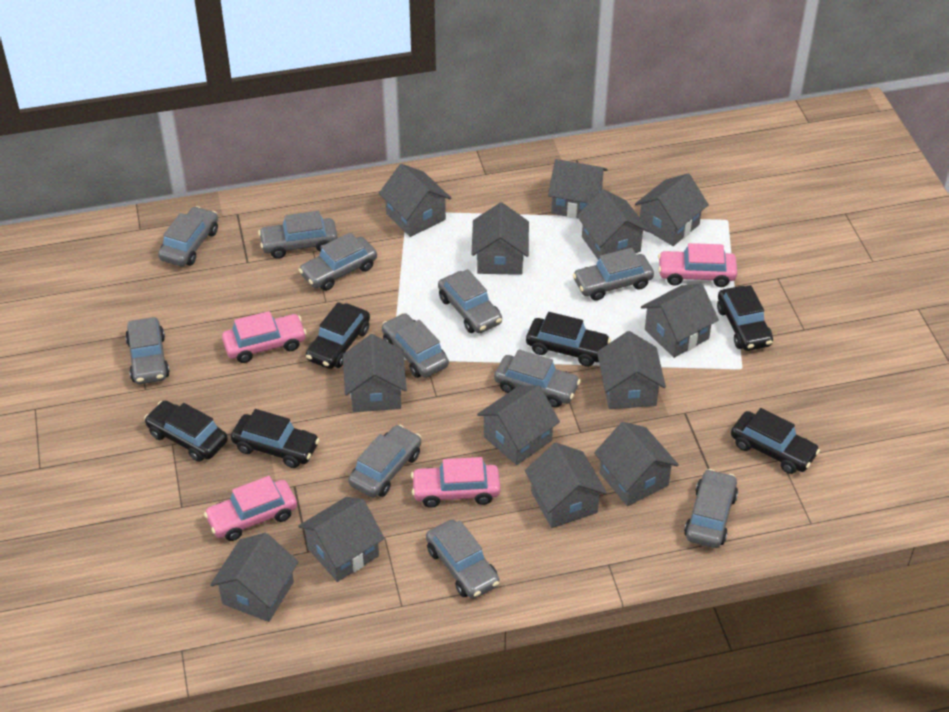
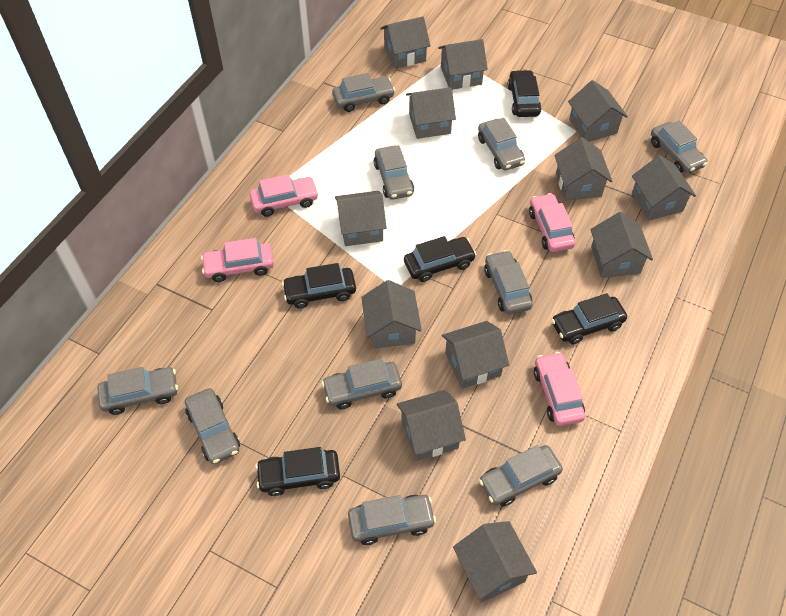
black car: [144,401,228,462] [231,409,320,468] [306,302,370,369] [526,312,611,367] [717,285,773,351] [731,408,820,474] = 6 -> [255,447,340,496] [282,263,356,309] [404,236,476,282] [507,70,542,117] [551,293,627,345] = 5
grey car: [125,317,170,384] [158,206,218,267] [258,211,338,259] [299,232,377,291] [348,425,421,498] [382,313,449,378] [426,519,500,599] [438,269,502,333] [494,349,581,408] [573,248,654,301] [684,469,738,548] = 11 -> [97,367,178,415] [185,388,240,464] [322,358,402,409] [332,73,395,112] [348,495,436,545] [374,145,414,200] [478,118,525,170] [479,445,563,506] [484,250,533,314] [651,121,708,173] = 10
grey house: [210,533,299,622] [298,497,385,582] [343,334,407,412] [379,164,451,237] [471,202,529,275] [477,385,560,465] [525,443,607,528] [548,159,607,219] [577,189,649,260] [594,422,679,506] [597,331,666,409] [635,173,709,246] [641,284,719,358] = 13 -> [335,191,387,246] [361,280,422,349] [380,17,431,69] [397,390,466,461] [406,88,456,139] [438,39,488,90] [442,321,509,389] [453,521,537,603] [554,137,612,201] [568,80,628,142] [590,212,653,278] [632,155,696,220] = 12

